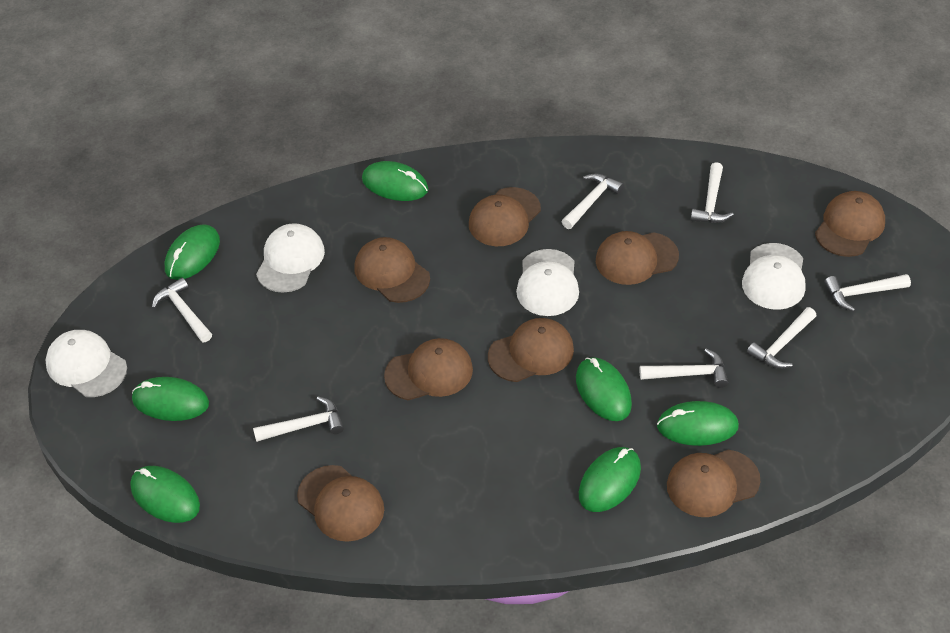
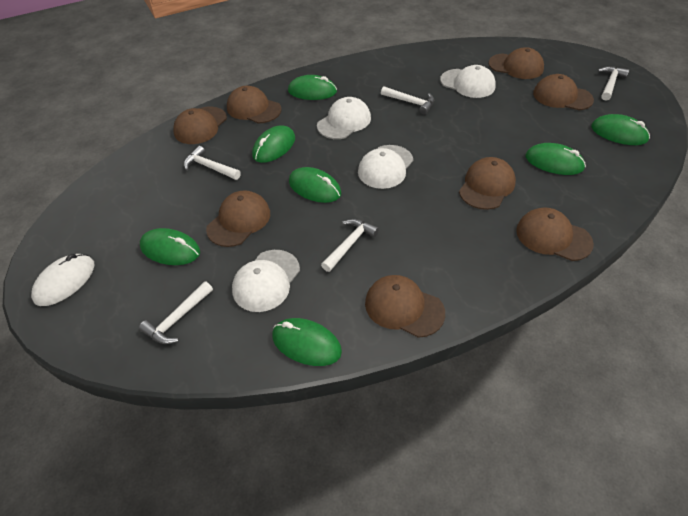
white hammer: [152,277,212,342] [253,397,344,442] [562,173,624,229] [639,349,728,388] [690,162,733,223] [747,307,817,369] [824,274,911,311] = 7 -> [139,281,213,344] [184,146,241,180] [321,219,379,272] [381,86,434,115] [598,66,629,101] = 5
white mouse: none = 0 -> [31,254,95,306] = 1

